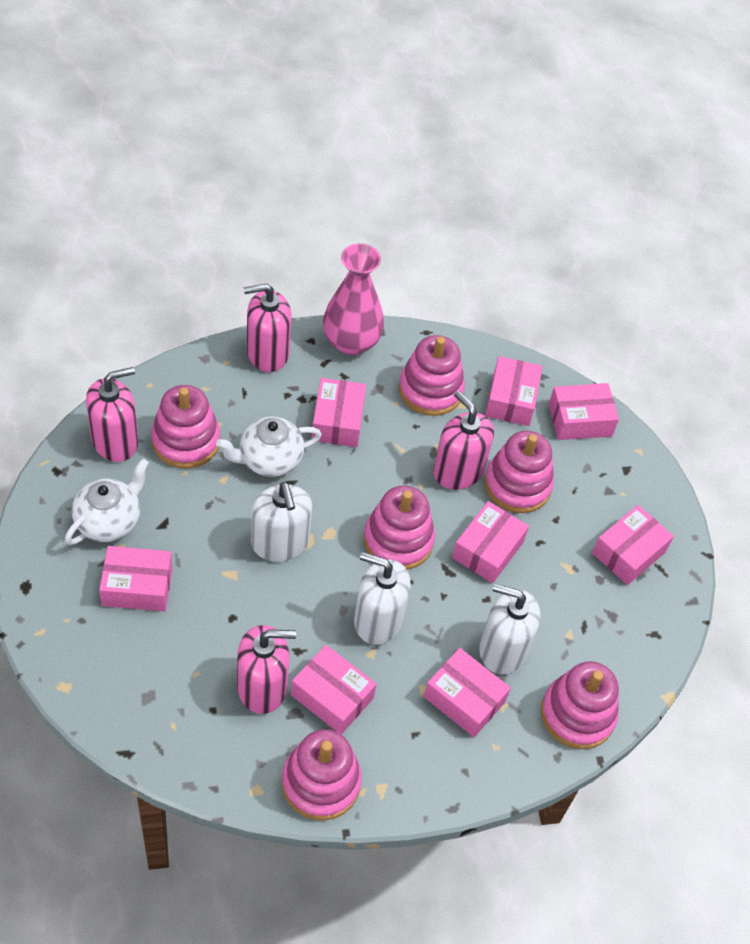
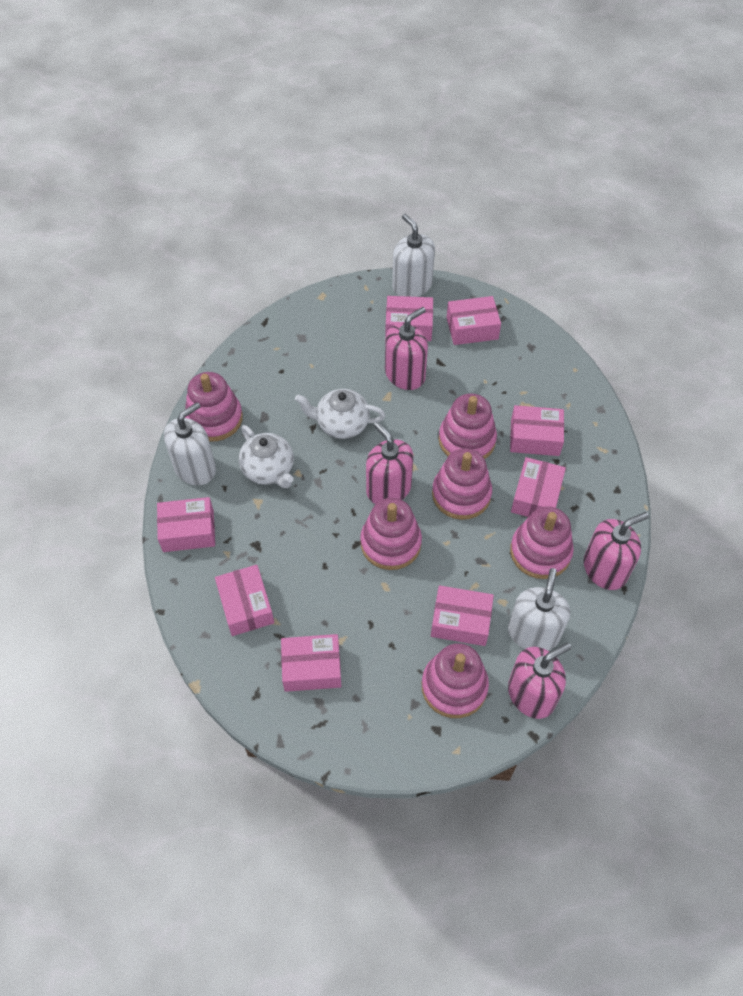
pink vase: [323,243,384,355] = 1 -> none = 0

